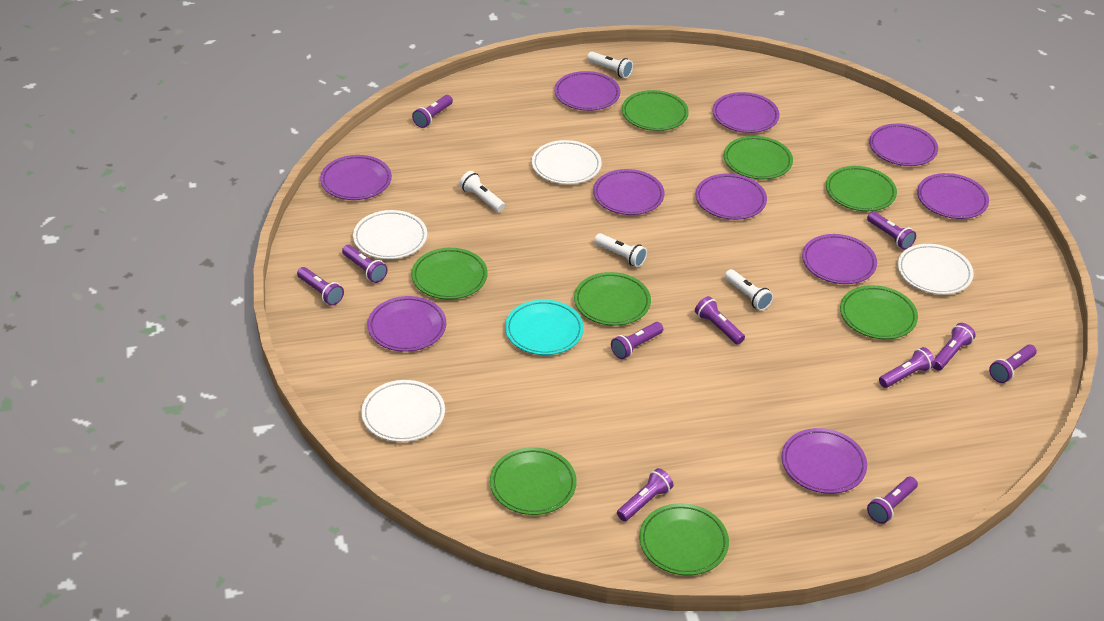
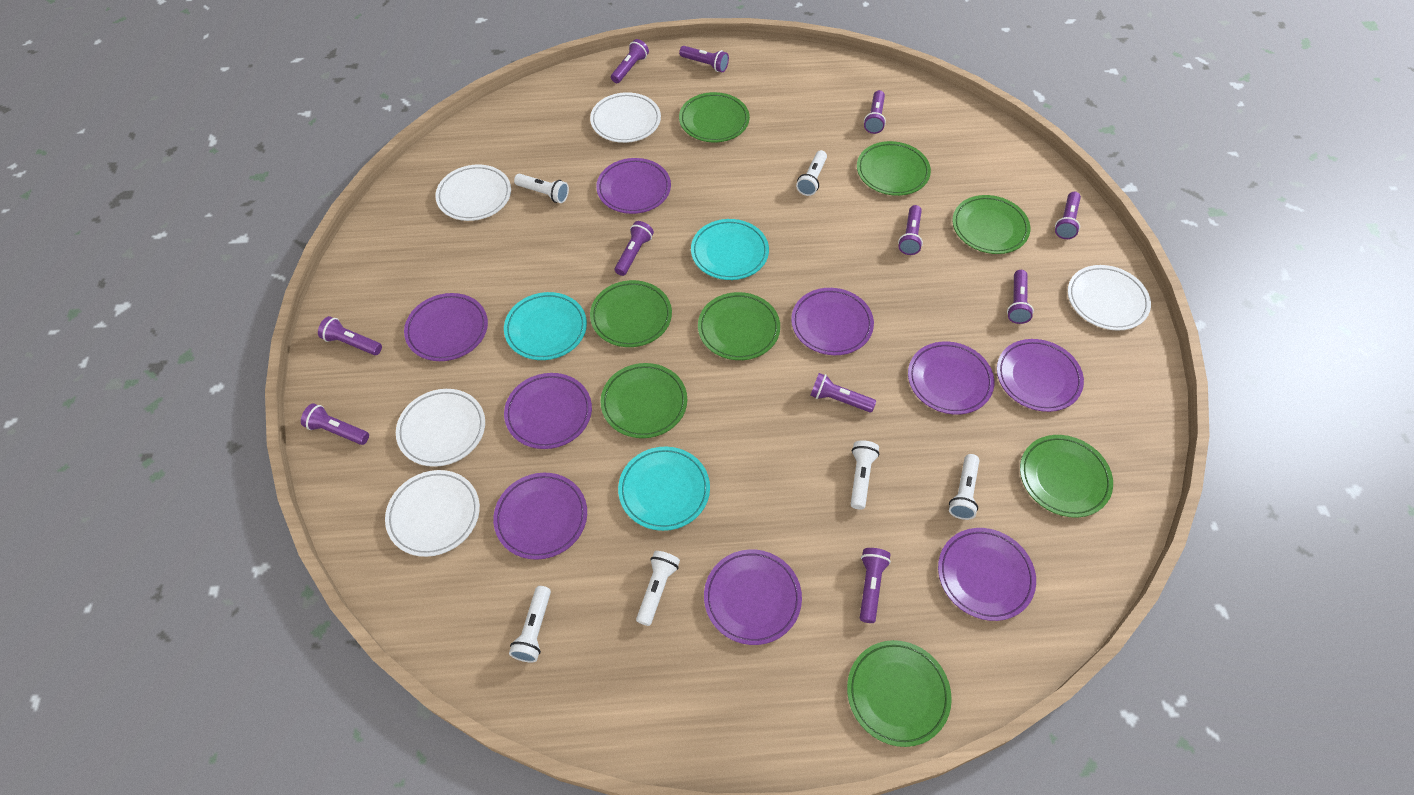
purple plate: [320,155,392,200] [367,296,446,352] [554,71,620,111] [593,169,665,215] [696,173,767,220] [712,92,779,133] [782,428,867,494] [802,234,877,284] [869,124,938,166] [917,173,989,219] = 10 -> [404,293,488,361] [493,473,587,560] [504,373,592,449] [596,158,671,214] [704,550,802,645] [791,288,874,355] [908,341,994,415] [938,528,1036,621] [997,339,1084,412] = 9
turquoise plate: [505,300,584,355] = 1 -> [504,292,587,360] [618,447,710,531] [691,219,769,280] = 3
white flashlight: [459,171,505,212] [587,52,633,78] [594,233,647,267] [725,269,773,311] = 4 -> [509,586,551,662] [514,174,569,203] [636,551,680,626] [796,150,827,196] [851,440,879,510] [949,454,979,520] = 6
white plate: [353,210,427,259] [361,380,445,442] [532,140,602,184] [898,244,974,295] = 4 -> [385,470,480,557] [396,389,485,467] [435,165,511,221] [590,92,661,143] [1068,265,1151,331] = 5

